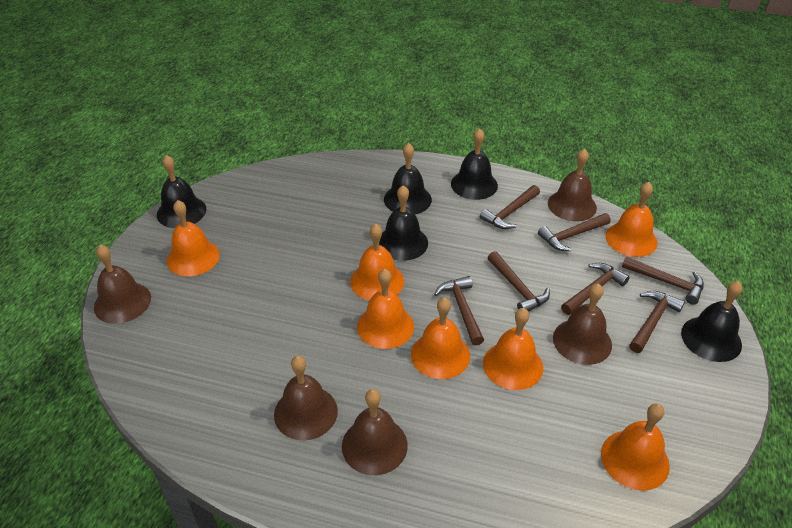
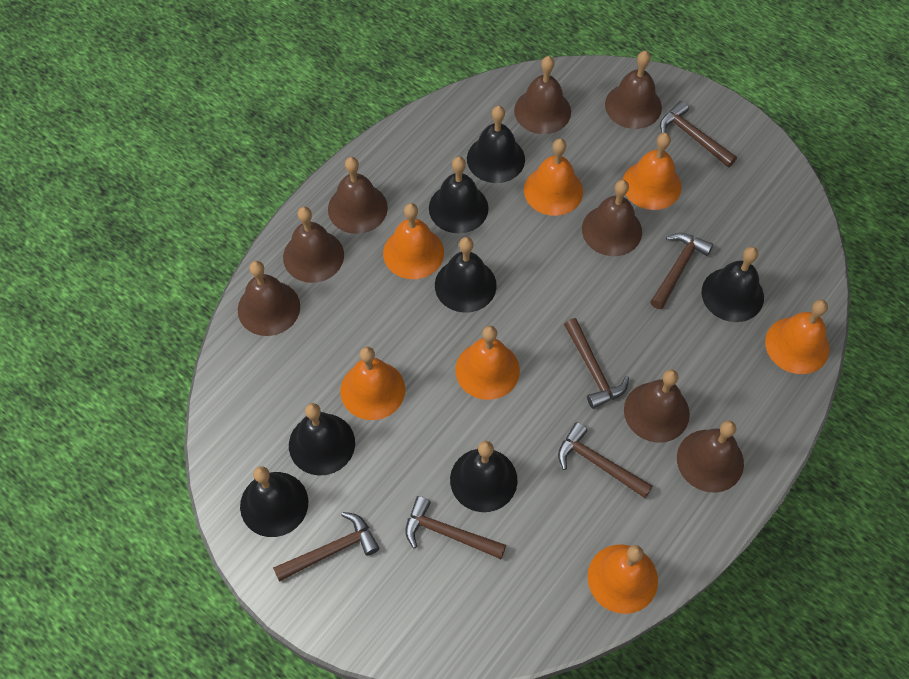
black bell: [157,155,206,228] [379,185,428,261] [384,143,432,215] [451,128,498,200] [681,281,743,362] = 5 -> [240,466,308,537] [289,403,355,476] [429,157,489,234] [435,237,497,313] [450,441,518,512] [467,106,525,183] [702,247,764,322] = 7
brown bell: [94,245,151,324] [274,356,338,440] [342,389,408,475] [548,149,597,222] [553,283,612,365] = 5 -> [238,261,300,336] [283,207,344,283] [328,157,388,234] [514,56,571,134] [582,180,642,256] [605,51,662,129] [624,369,690,443] [677,421,744,493] = 8
brown hammer: [434,276,484,346] [480,185,540,229] [488,251,550,312] [538,213,611,251] [561,263,630,315] [622,256,704,305] [629,291,685,353] = 7 -> [273,512,380,582] [405,496,506,559] [558,422,653,498] [564,318,629,409] [650,233,713,309] [660,101,737,167] = 6

